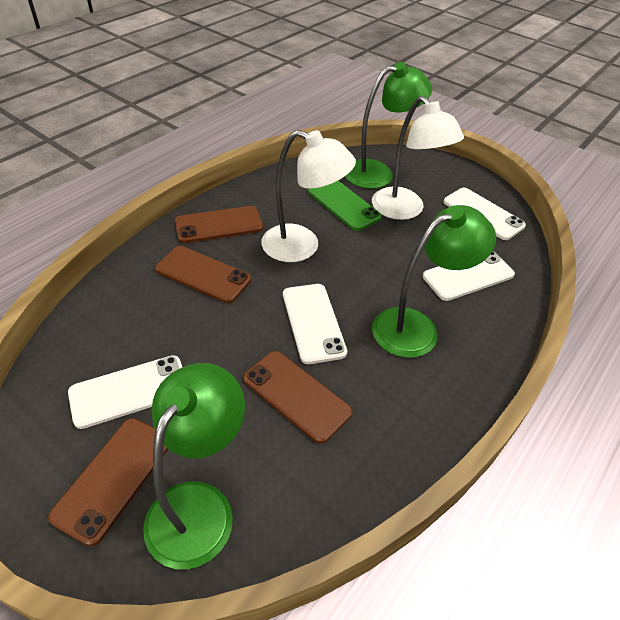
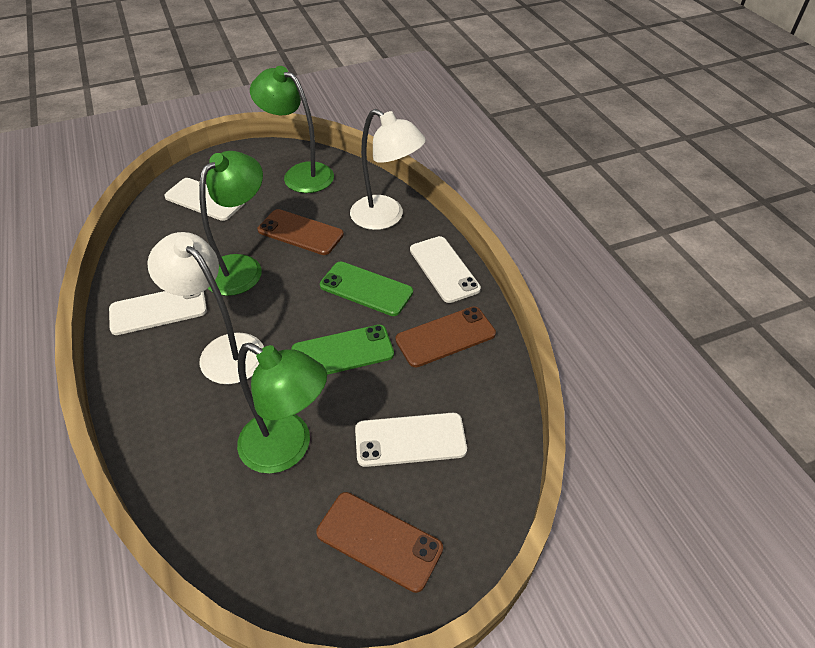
brown phone: [48,418,168,546] [155,246,251,303] [175,206,263,243] [243,351,353,444] = 4 -> [258,209,344,255] [316,492,443,593] [395,306,496,367] = 3
green phone: [308,181,382,231] = 1 -> [292,325,394,375] [320,262,413,316] = 2

